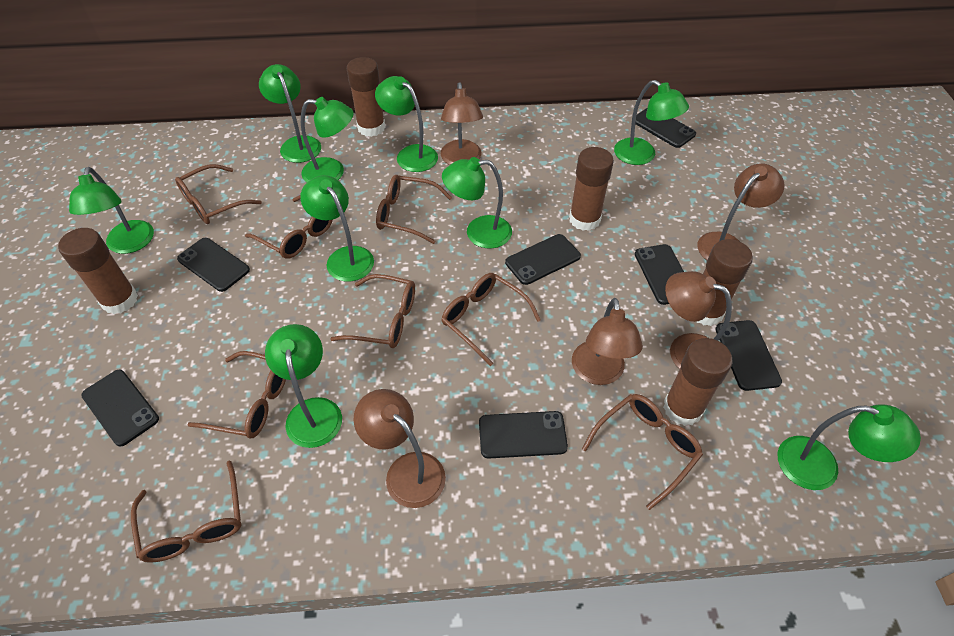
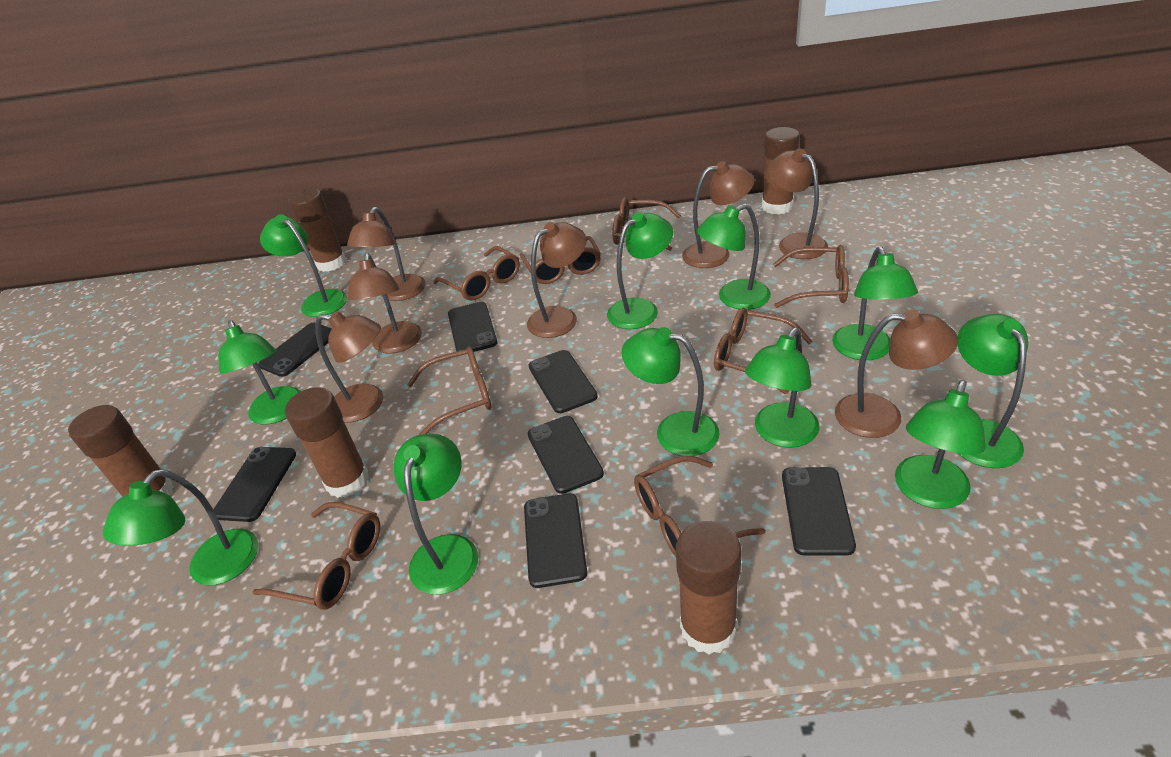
brown lamp: [353,389,446,508] [441,82,483,165] [572,298,643,385] [665,271,732,369] [698,163,785,260] = 5 -> [315,311,383,423] [347,207,425,301] [347,253,422,354] [527,222,586,338] [682,161,754,268] [767,148,828,259] [835,310,958,438] = 7
green lamp: [69,167,154,254] [259,64,321,163] [265,324,342,448] [300,175,374,282] [301,97,354,182] [375,76,438,172] [442,157,512,249] [614,80,689,165] [778,404,921,490] = 9 -> [103,469,258,585] [218,320,301,425] [260,215,347,317] [394,434,478,595] [607,213,673,329] [622,327,720,456] [697,204,771,310] [745,328,819,448] [832,246,918,360] [895,380,986,509] [958,314,1028,468] = 11

